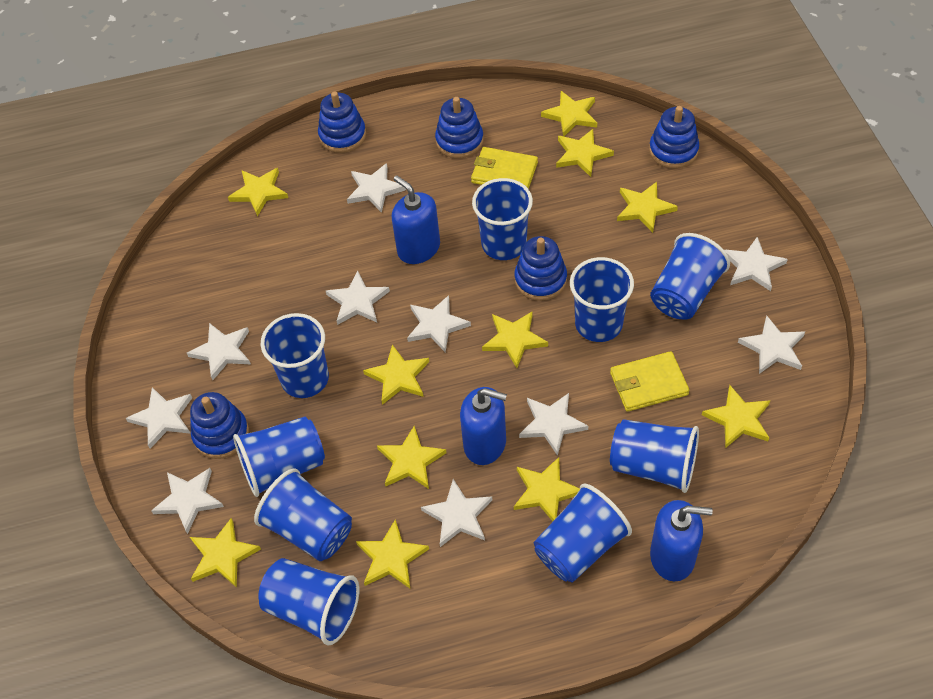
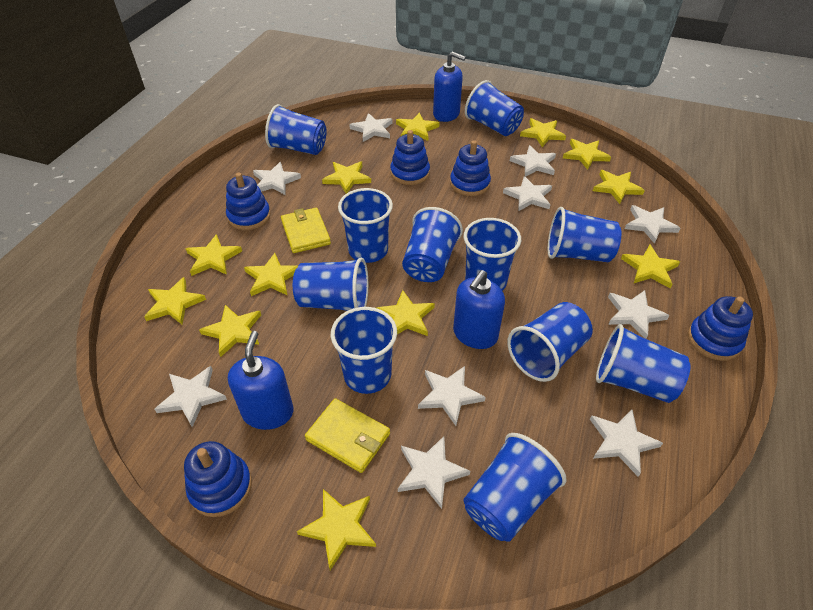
blue cup: [233,417,325,497] [254,468,352,561] [258,558,359,645] [261,313,329,398] [472,178,533,260] [534,484,632,582] [570,257,634,342] [610,419,699,493] [650,233,730,319] = 9 -> [265,104,327,155] [293,258,368,311] [331,307,397,394] [338,188,393,263] [402,207,463,282] [464,218,521,291] [464,433,567,542] [465,80,524,136] [507,302,593,382] [548,207,621,262] [596,324,691,403] = 11
yellow star: [190,518,261,588] [228,168,288,217] [356,519,429,588] [363,345,429,405] [377,426,447,489] [482,311,548,368] [514,457,580,521] [541,91,597,136] [556,129,614,177] [617,182,678,233] [702,385,771,448] = 11 -> [144,277,206,324] [186,234,242,276] [199,305,261,357] [244,253,298,296] [297,489,376,570] [322,161,371,194] [377,290,435,336] [396,113,439,141] [520,118,566,147] [563,139,611,170] [593,170,645,204] [621,245,680,288] = 12

